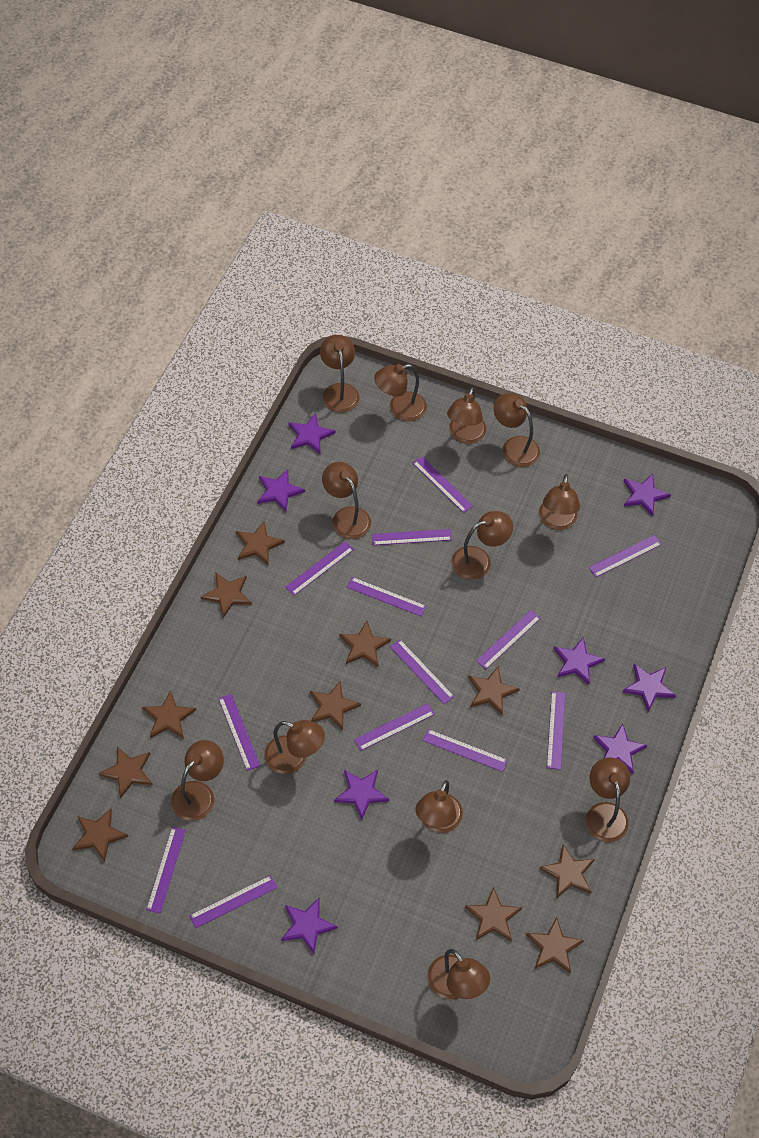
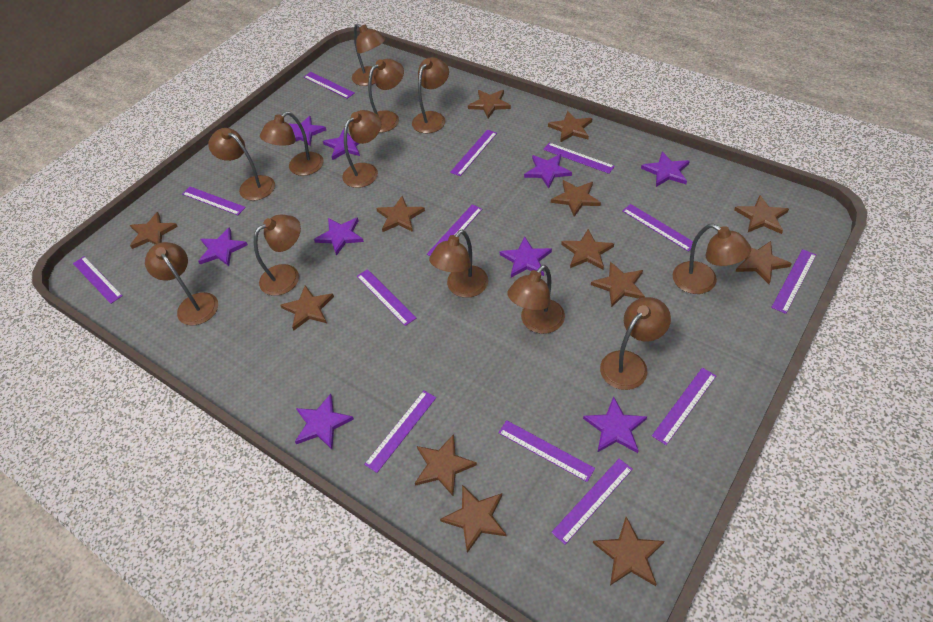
brown star: [72,808,128,862] [98,747,152,798] [142,690,196,739] [201,572,252,618] [236,521,285,566] [310,680,361,730] [339,621,391,667] [465,887,522,941] [468,666,520,715] [526,917,584,974] [539,844,595,898] = 11 -> [130,212,178,249] [280,285,334,330] [376,196,425,232] [415,434,477,496] [440,485,506,553] [468,90,511,118] [548,111,592,143] [551,180,601,217] [561,229,614,269] [591,262,645,307] [593,517,665,586] [734,195,789,234] [735,241,792,284] = 13
purple star: [257,469,305,512] [281,897,338,954] [288,413,336,454] [334,770,389,820] [554,637,605,685] [593,723,647,774] [623,664,676,712] [624,474,671,516] = 8 -> [198,227,248,266] [289,116,326,146] [295,394,354,449] [314,217,364,256] [323,129,360,160] [500,236,552,278] [524,154,572,188] [583,396,647,453] [641,152,690,187] = 9

